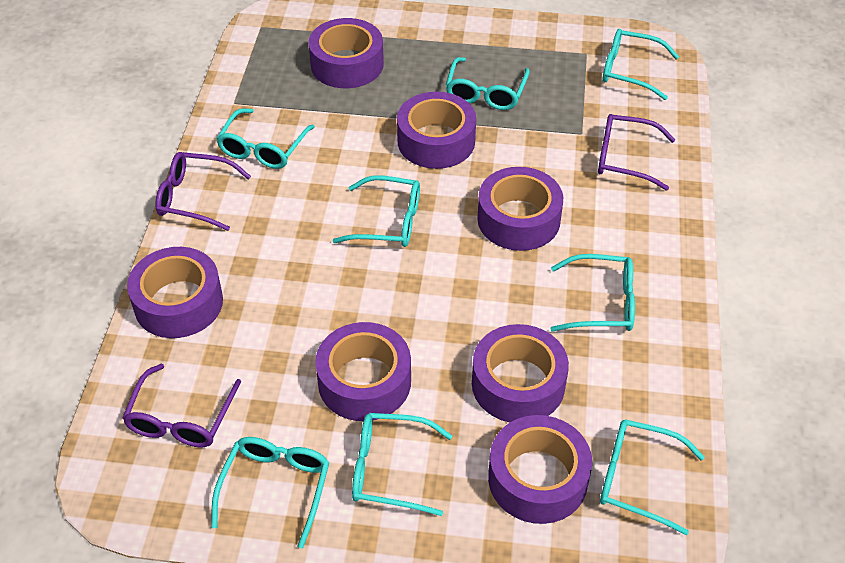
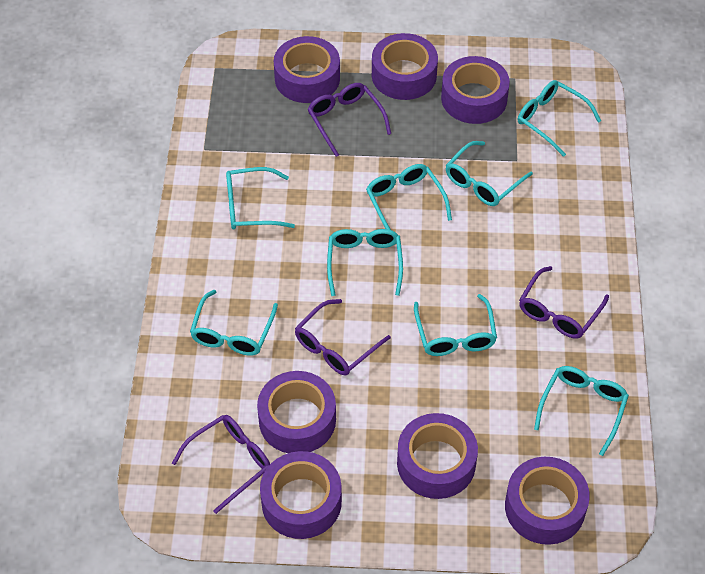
purple glasses: [122,364,241,448] [155,152,251,231] [598,114,676,190] = 3 -> [172,415,270,514] [295,299,391,376] [307,83,391,157] [519,266,609,338] = 4

